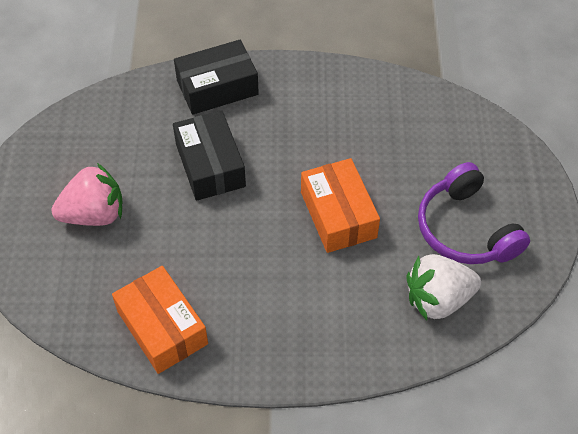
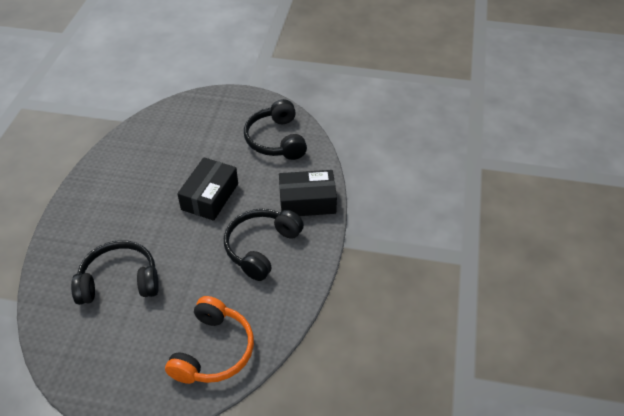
black headphones: none = 0 -> [71,240,159,305] [224,209,304,281] [244,99,307,160] = 3
orange box: [112,266,208,374] [301,158,380,253] = 2 -> none = 0
orange headphones: none = 0 -> [165,296,254,384] = 1
pink strawberry: [51,163,123,226] = 1 -> none = 0
purple headphones: [418,162,530,264] = 1 -> none = 0
white strawberry: [406,254,481,320] = 1 -> none = 0

